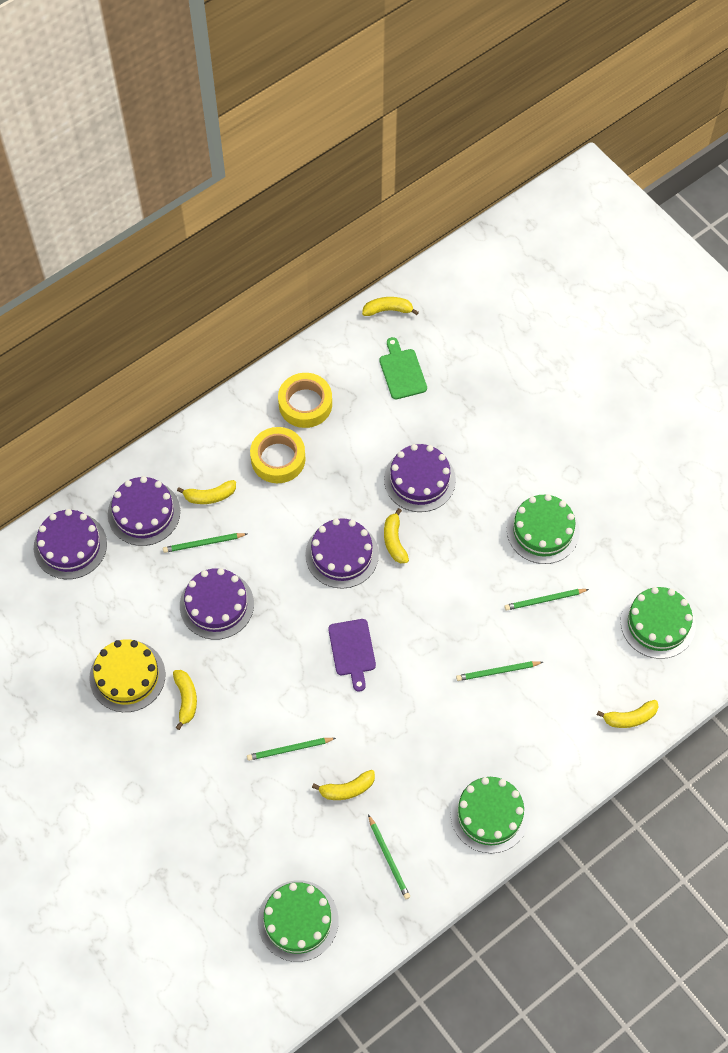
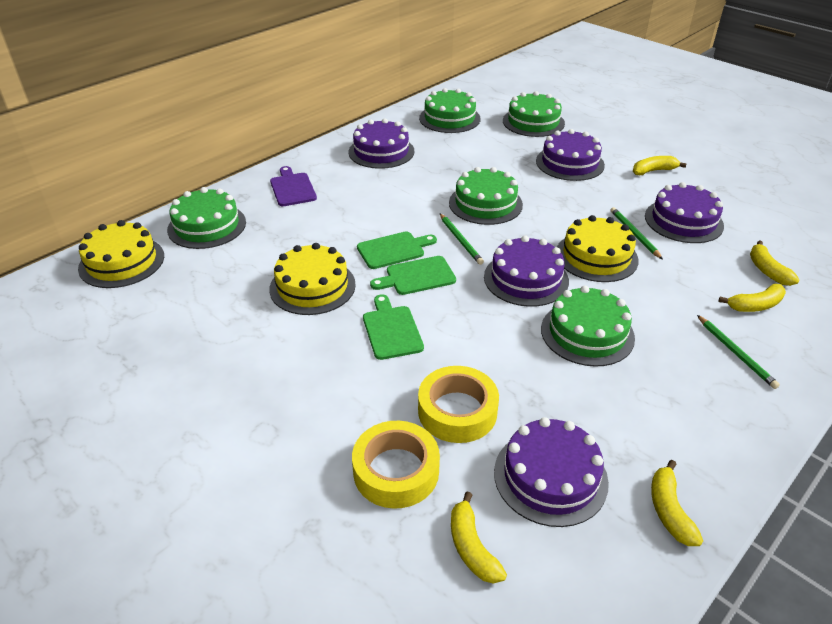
green cake: [258,880,339,962] [450,776,529,853] [507,494,580,564] [621,587,696,659] = 4 -> [167,187,246,249] [419,88,480,133] [449,167,523,225] [503,91,565,137] [541,286,635,367] = 5
green cutting board: [379,337,427,400] = 1 -> [357,232,437,269] [363,294,424,360] [370,256,456,295] = 3
green pencil: [163,533,247,553] [247,738,336,761] [368,814,410,899] [456,661,543,681] [504,589,589,611] = 5 -> [440,214,484,265] [610,207,663,260] [697,315,780,389] = 3
yellow banana: [173,670,197,730] [177,480,236,504] [312,770,375,800] [362,297,419,316] [384,508,409,563] [597,700,658,728] = 6 -> [451,492,507,584] [633,156,687,175] [651,460,703,546] [719,284,786,312] [750,240,800,286] = 5
yellow cake: [89,639,166,712] = 1 -> [78,220,164,288] [269,243,356,315] [557,215,639,282] = 3

